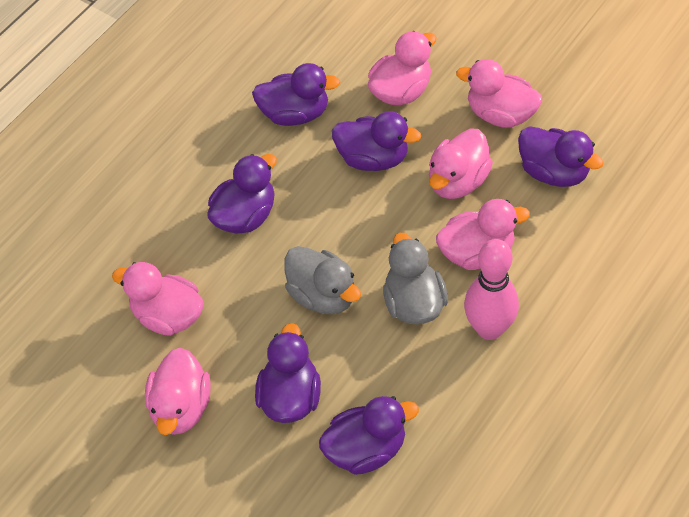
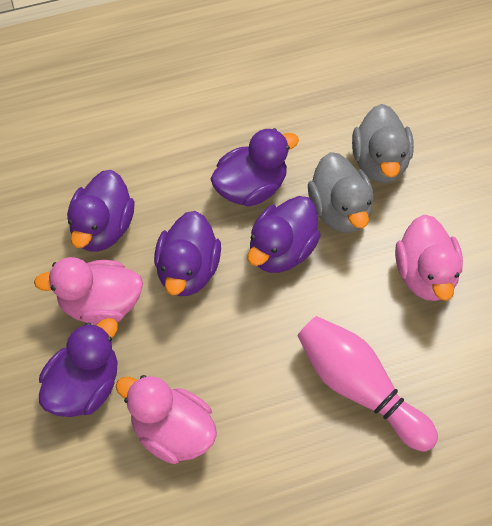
pink duck: [112,262,204,336] [145,348,211,435] [368,31,437,105] [429,129,493,199] [436,199,530,270] [456,59,542,128] = 6 -> [34,257,143,324] [116,375,217,464] [395,215,463,301] = 3
purple duck: [208,154,277,234] [252,63,340,126] [255,323,321,423] [319,396,419,475] [332,111,421,171] [518,126,604,187] = 6 -> [39,318,118,417] [67,170,135,252] [154,211,221,296] [211,128,299,207] [247,196,321,273] = 5

